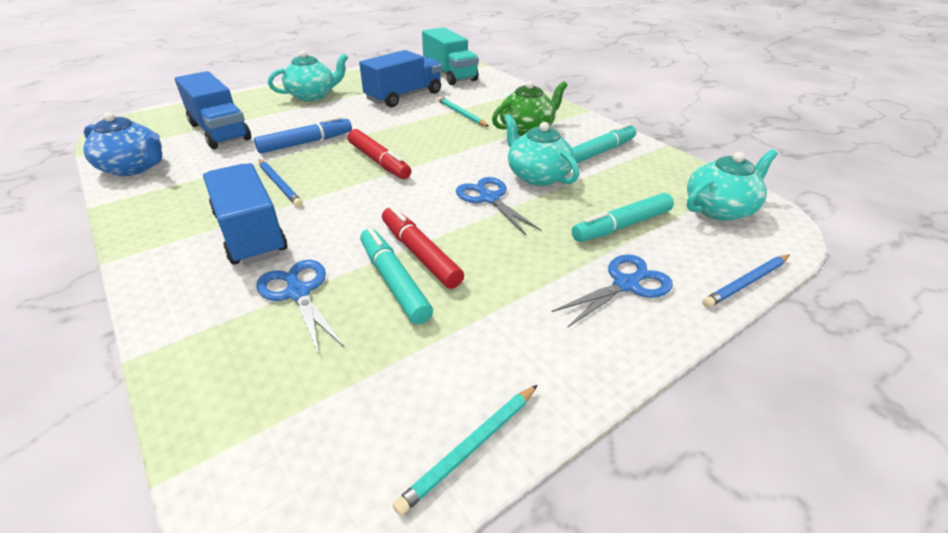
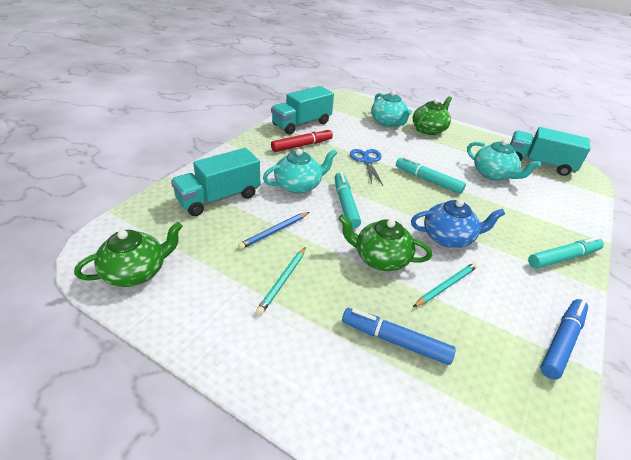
blue marker: [254,116,352,153] = 1 -> [342,308,456,365] [540,299,588,380] = 2
blue pencil: [258,159,303,207] [702,255,790,308] = 2 -> [238,212,309,249] = 1
blue scissors: [256,260,344,355] [456,177,542,236] [552,254,673,327] = 3 -> [350,149,383,185] = 1
blue truck: [175,71,251,149] [203,163,287,265] [359,50,442,107] = 3 -> none = 0
green teapot: [492,80,568,136] = 1 -> [74,222,183,287] [338,214,432,271] [413,96,452,135] = 3
red marker: [348,129,411,179] [382,206,464,289] = 2 -> [271,128,333,152] = 1
turquoise truck: [422,27,479,85] = 1 -> [171,148,260,216] [271,86,334,134] [510,127,591,176] = 3

